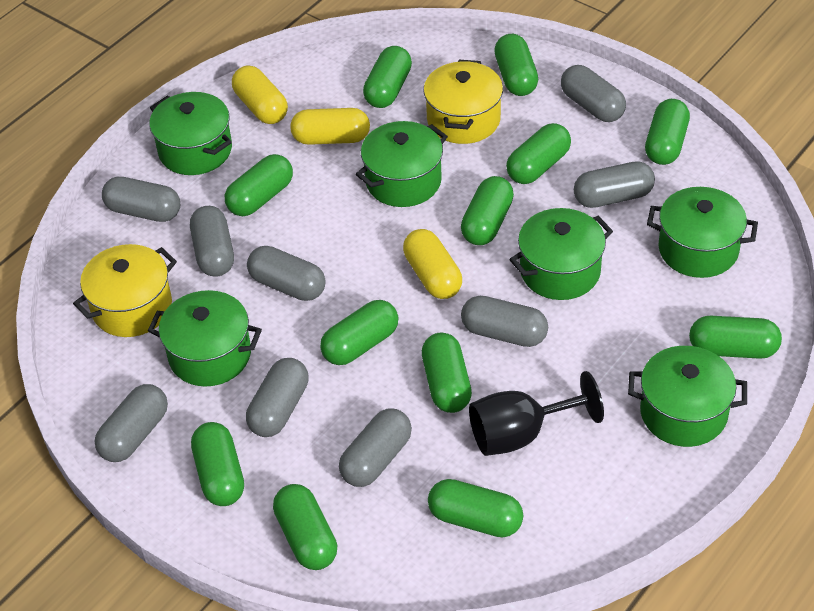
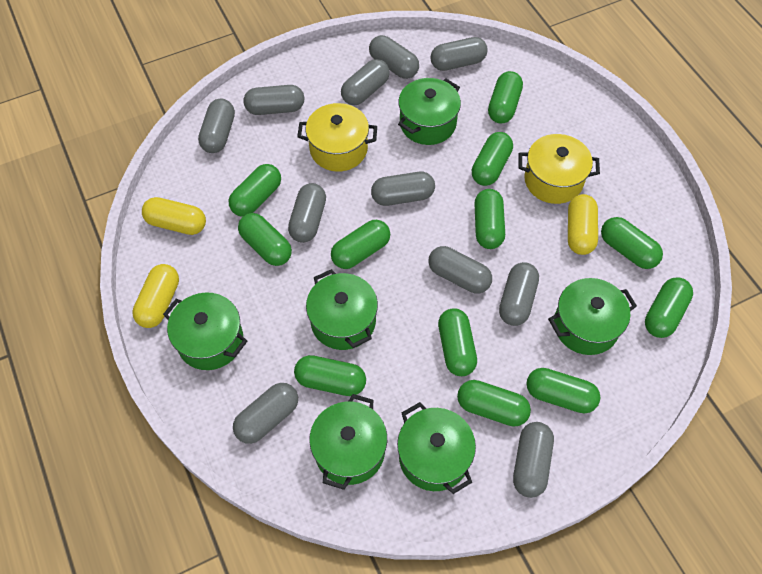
black goblet: [469,371,604,456] = 1 -> none = 0
grey capsule: [95,384,168,462] [102,177,180,222] [190,206,234,277] [246,358,309,437] [247,246,326,301] [339,408,412,487] [461,296,548,347] [561,65,626,122] [574,161,655,208] = 9 -> [198,99,235,153] [233,383,298,444] [244,85,304,115] [288,183,326,243] [341,59,390,105] [369,35,419,79] [371,172,435,206] [428,246,492,294] [431,37,488,71] [499,262,539,326] [513,422,554,498] = 11

